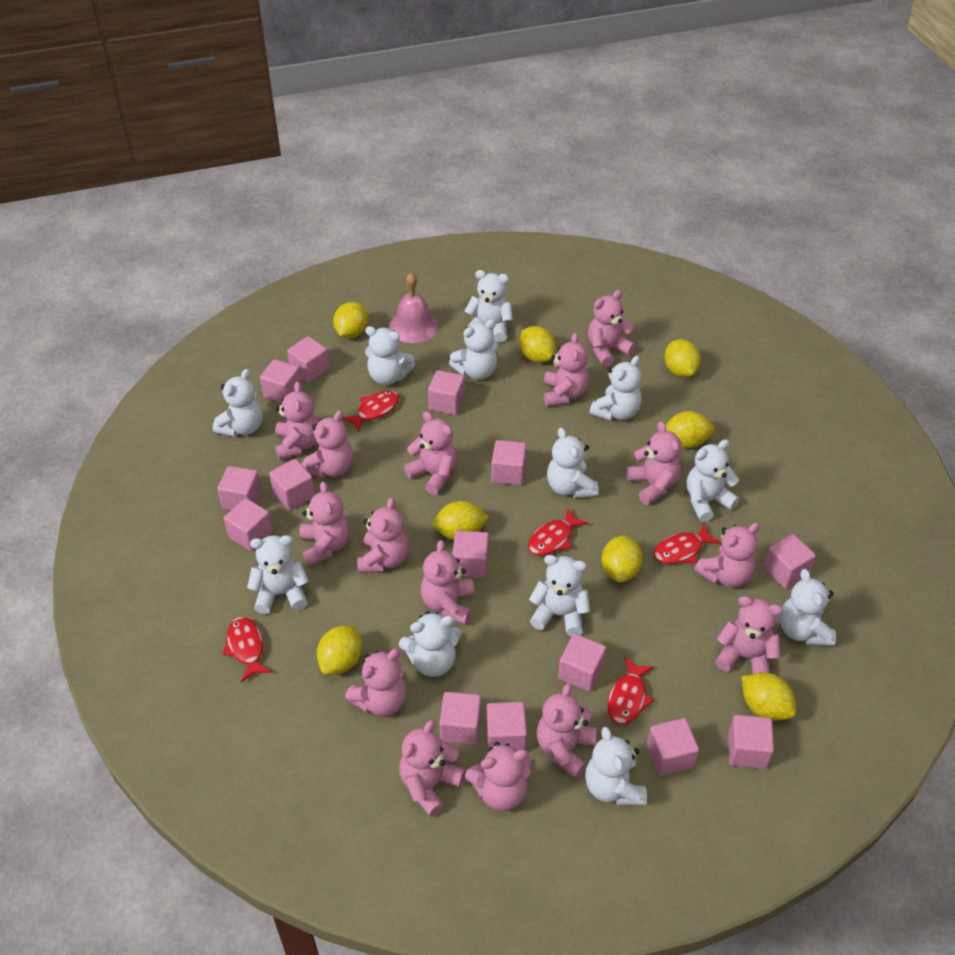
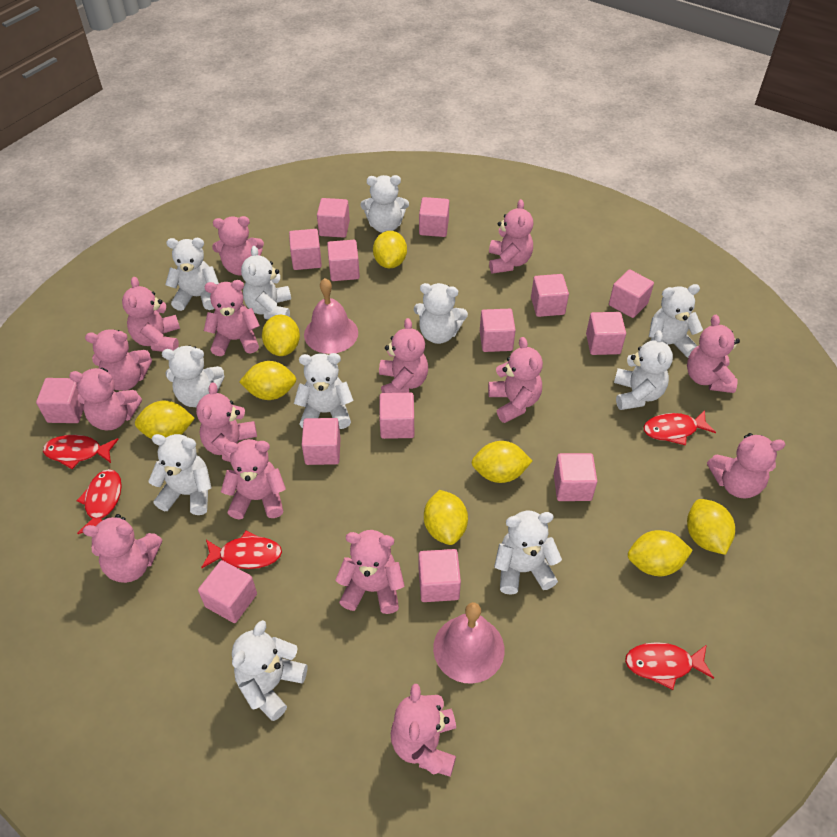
pink bell: [389,273,439,343] = 1 -> [304,278,358,354] [433,602,505,684] = 2
white teddy bear: [213,369,263,437] [247,535,309,614] [365,326,415,385] [399,611,462,677] [449,319,498,380] [465,270,513,342] [529,555,590,637] [547,427,599,498] [585,727,647,805] [590,355,642,421] [686,439,739,522] [780,569,836,646] = 12 -> [148,434,212,515] [162,346,224,407] [165,238,219,311] [232,620,308,721] [241,246,291,319] [294,353,354,429] [360,175,409,233] [414,283,468,344] [494,511,562,595] [614,330,673,410] [649,284,703,357] = 11

